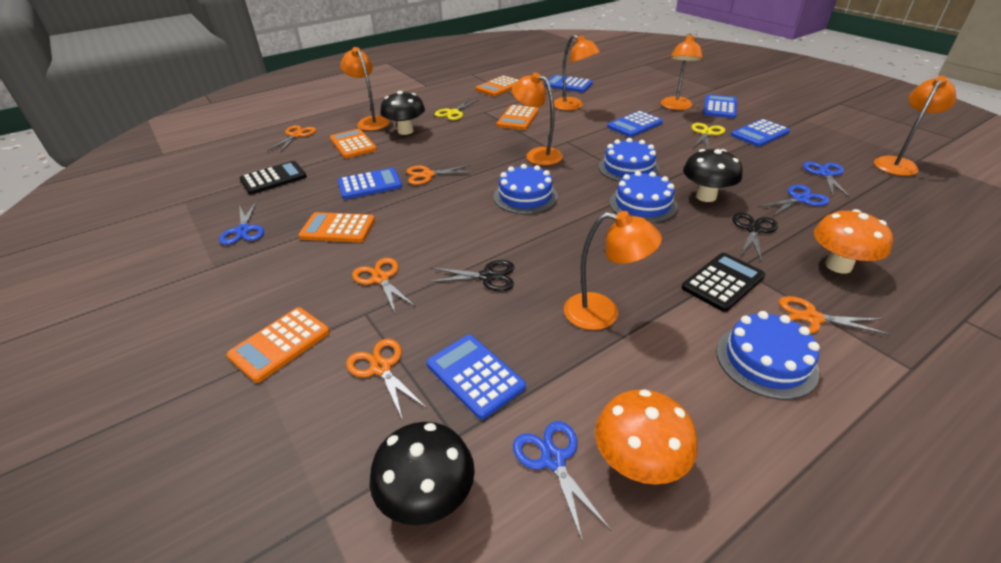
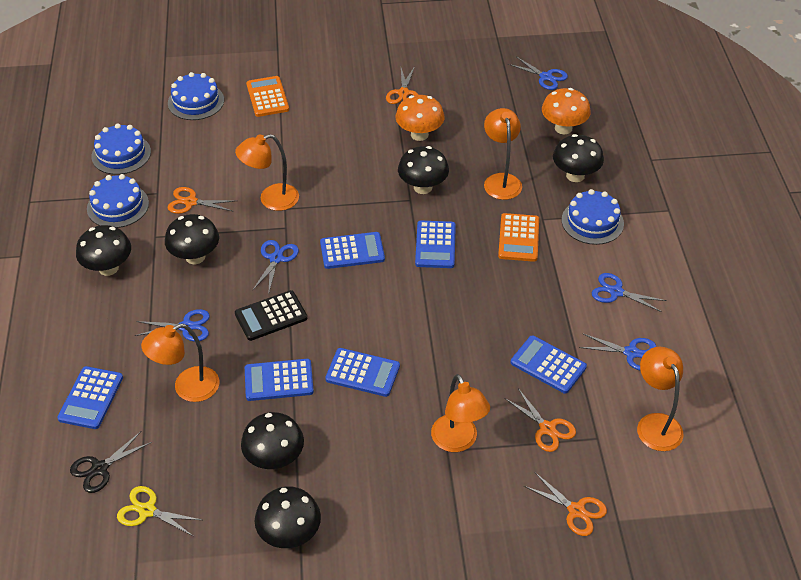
black calculator: [240,161,307,195] [682,253,765,312] = 2 -> [235,290,307,341] = 1
black mushroom: [369,422,475,525] [380,91,425,135] [683,149,742,202] = 3 -> [76,225,131,276] [165,214,219,264] [241,412,304,469] [255,486,321,548] [398,146,449,194] [553,134,604,182] = 6
black scissors: [428,260,514,291] [732,213,778,262] = 2 -> [70,431,152,493] = 1
blue scissors: [219,201,264,245] [513,421,611,543] [759,185,829,217] [803,162,851,198] = 4 -> [135,309,210,342] [252,240,299,295] [508,57,568,90] [579,333,656,371] [592,273,667,312] = 5
orange calculator: [226,307,330,383] [298,212,375,243] [330,129,377,159] [475,76,518,96] [496,105,539,130] = 5 -> [246,76,289,117] [498,213,539,262] = 2
orange lamp: [340,47,389,131] [512,72,563,165] [554,34,600,110] [564,211,662,330] [661,33,703,110] [874,76,956,176] = 6 -> [141,323,219,402] [235,134,299,211] [431,374,490,452] [484,108,522,200] [637,346,683,451] = 5
orange scissors: [267,125,316,153] [346,339,426,418] [352,258,416,315] [407,165,473,185] [779,296,891,335] = 5 -> [167,187,237,214] [386,66,418,104] [504,388,576,452] [524,473,607,536] = 4
yellow scissors: [435,99,479,120] [691,123,725,149] = 2 -> [117,486,202,536] = 1

